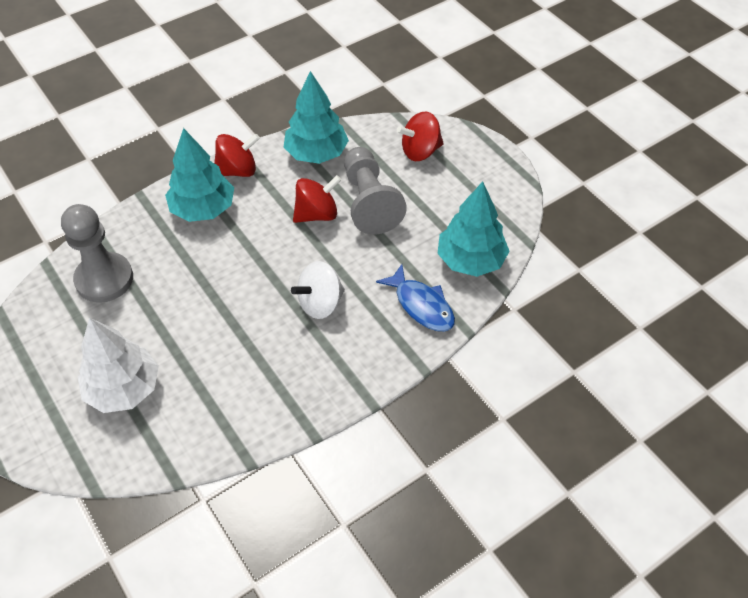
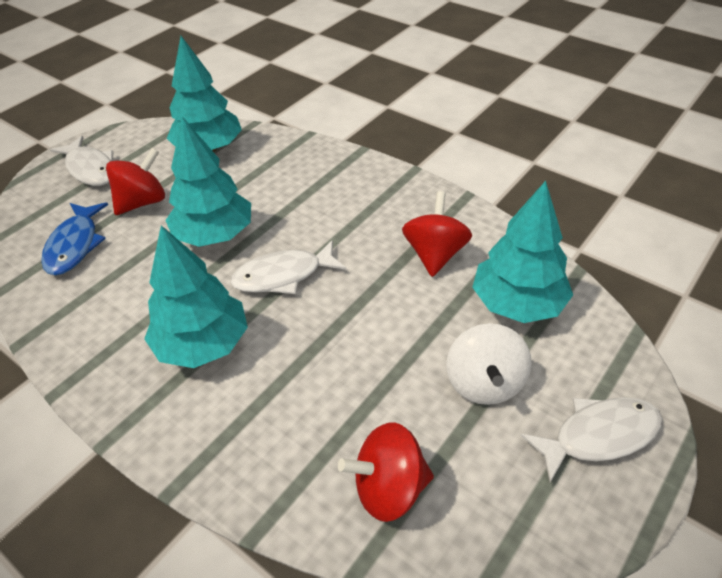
grey pawn: [61,204,133,303] [344,147,407,234] = 2 -> none = 0
turquoise tree: [165,128,234,222] [284,71,349,164] [437,181,510,277] = 3 -> [144,225,248,368] [165,116,251,247] [167,36,242,152] [472,181,573,323] = 4
white fish: none = 0 -> [50,136,113,186] [230,240,346,294] [521,397,663,483] = 3
white tree: [78,318,159,413] = 1 -> none = 0

